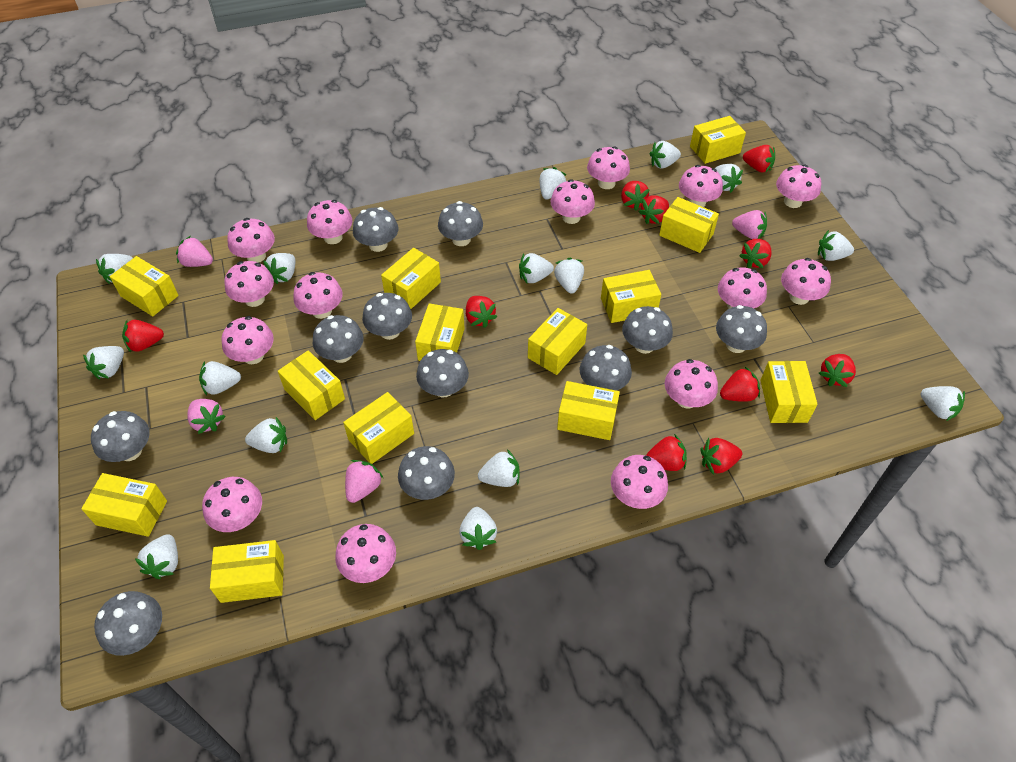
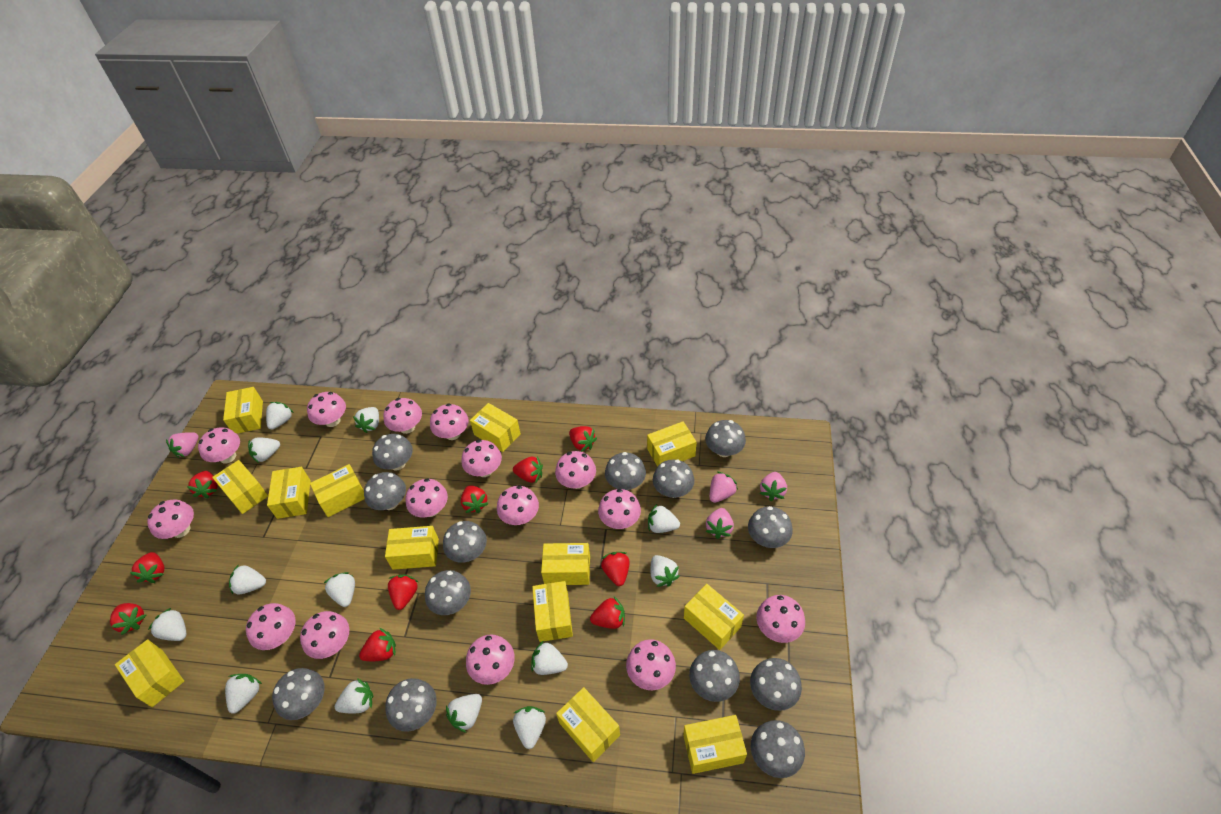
grey mushroom: [91,411,150,462] [94,591,162,656] [313,315,364,363] [353,207,398,252] [362,293,412,340] [398,446,455,500] [416,349,469,397] [438,201,483,246] [580,345,632,391] [622,306,673,354] [716,305,767,353] = 11 -> [272,668,325,720] [364,472,406,510] [372,434,413,470] [385,678,437,732] [425,570,471,615] [443,521,487,563] [605,452,646,490] [653,459,694,498] [689,650,740,702] [705,420,746,457] [748,506,793,548] [750,658,802,711] [751,720,805,778] = 13
white strawberry: [83,346,124,379] [96,254,133,284] [135,534,178,579] [199,361,241,395] [245,417,287,453] [263,253,295,284] [459,507,497,550] [478,449,520,487] [519,253,554,283] [539,167,566,200] [554,258,584,294] [649,141,681,169] [715,164,743,193] [818,230,854,261] [920,386,965,421] = 15 -> [148,608,186,641] [225,674,262,713] [229,564,266,594] [248,437,280,463] [266,402,294,430] [324,572,355,607] [335,678,373,713] [353,407,379,433] [446,694,482,733] [513,706,546,749] [531,641,568,675] [648,504,680,533] [651,555,680,587] = 13

